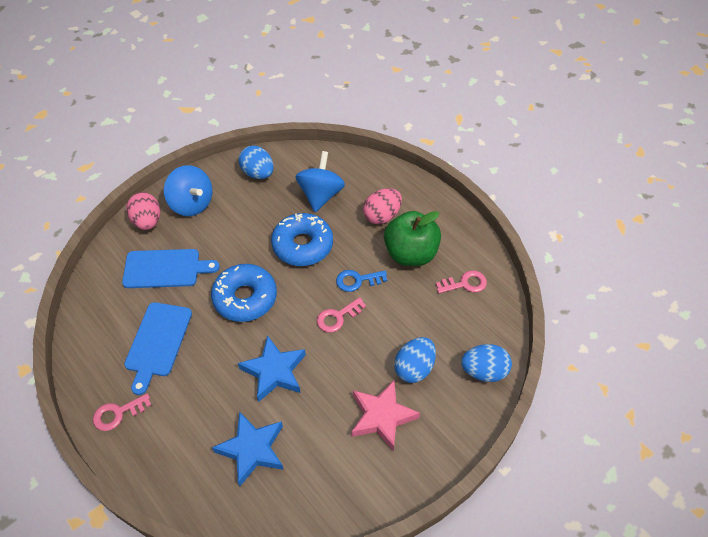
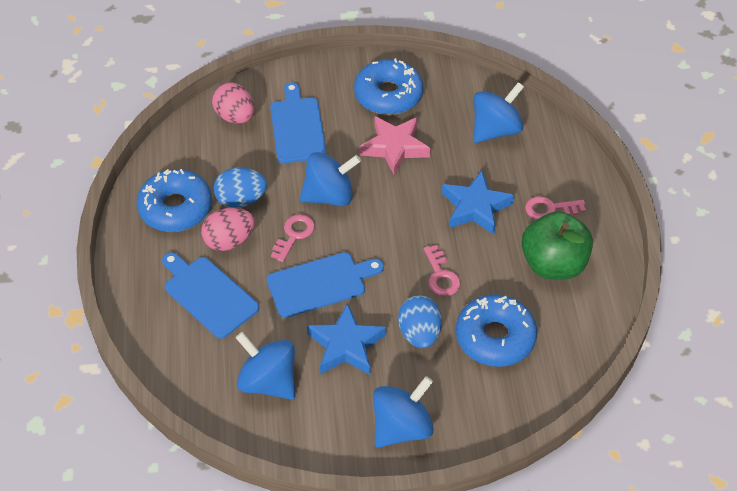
blue cutting board: [122,249,220,288] [124,302,192,395] = 2 -> [162,252,259,339] [266,252,384,318] [270,82,327,163] = 3
blue donut: [211,264,277,322] [271,213,333,266] = 2 -> [137,169,212,232] [354,58,423,115] [456,294,537,367] = 3
blue egg: [239,146,274,179] [394,337,436,383] [461,344,512,382] = 3 -> [214,168,267,208] [398,295,442,348] = 2
blue key: [336,270,387,292] = 1 -> none = 0
blue spinning top: [164,165,212,216] [295,151,345,212] = 2 -> [235,332,295,400] [300,152,361,206] [373,376,434,448] [474,82,524,143] = 4

